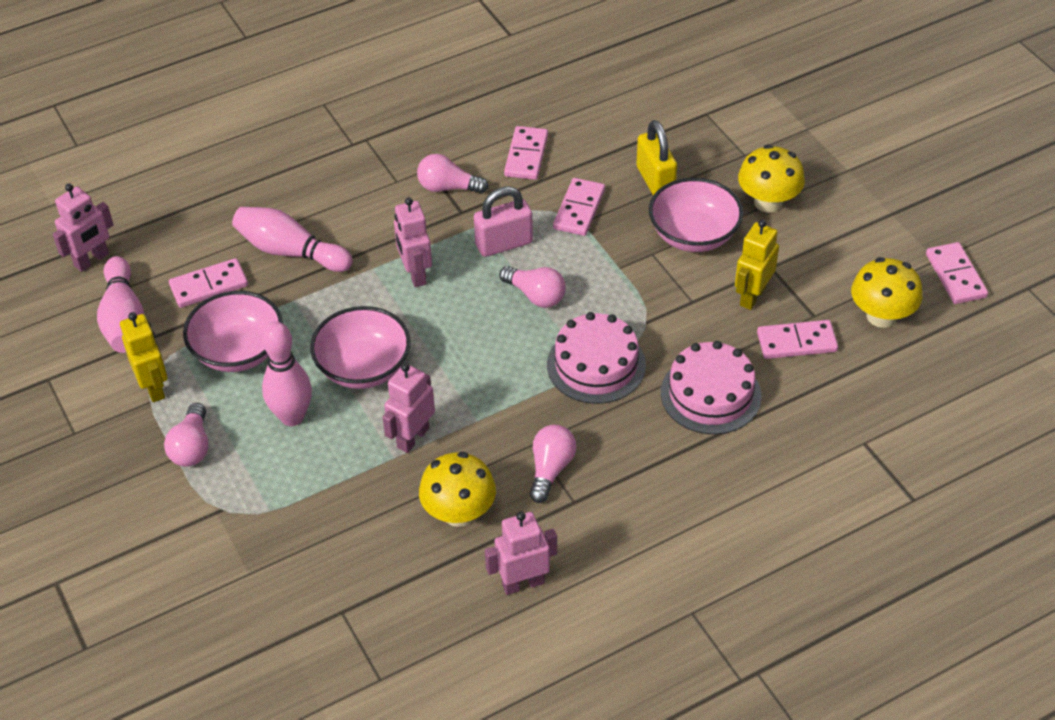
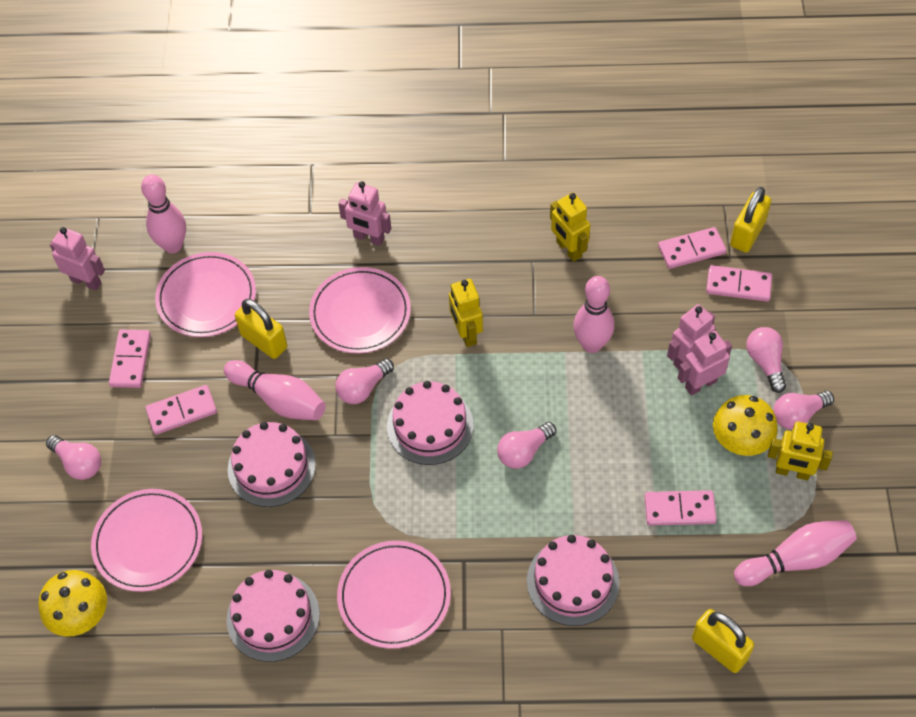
pink bowl: [183,291,283,372] [310,306,411,389] [649,178,743,252] = 3 -> none = 0
pink bowling pin: [97,256,144,353] [232,207,353,272] [262,322,312,426] = 3 -> [141,174,186,254] [224,360,326,420] [573,276,614,353] [734,520,857,586] = 4
pink cake: [547,312,646,404] [661,341,762,434] = 2 -> [227,570,320,662] [228,422,316,507] [387,381,473,465] [527,535,620,626] = 4
pink light bulb: [164,403,209,467] [417,154,489,194] [500,266,566,308] [530,425,576,503] = 4 -> [46,435,101,480] [336,358,394,404] [497,422,556,469] [746,327,786,393] [773,391,834,430] = 5
pink padlock: [474,186,533,257] = 1 -> none = 0
pink plate: none = 0 -> [91,489,202,592] [155,252,256,337] [309,267,411,353] [337,541,451,649] = 4
yellow mushroom: [419,452,496,527] [738,144,805,213] [851,257,923,328] = 3 -> [38,570,107,637] [713,395,778,456] = 2
yellow padlock: [636,120,677,195] = 1 -> [235,299,287,359] [692,609,754,673] [730,187,771,252] = 3
yellow robot: [120,312,167,402] [735,220,779,310] = 2 -> [449,279,483,347] [550,193,590,262] [768,422,833,480] = 3

